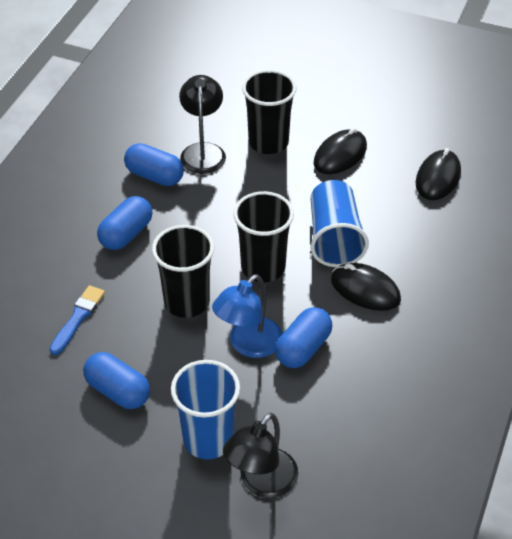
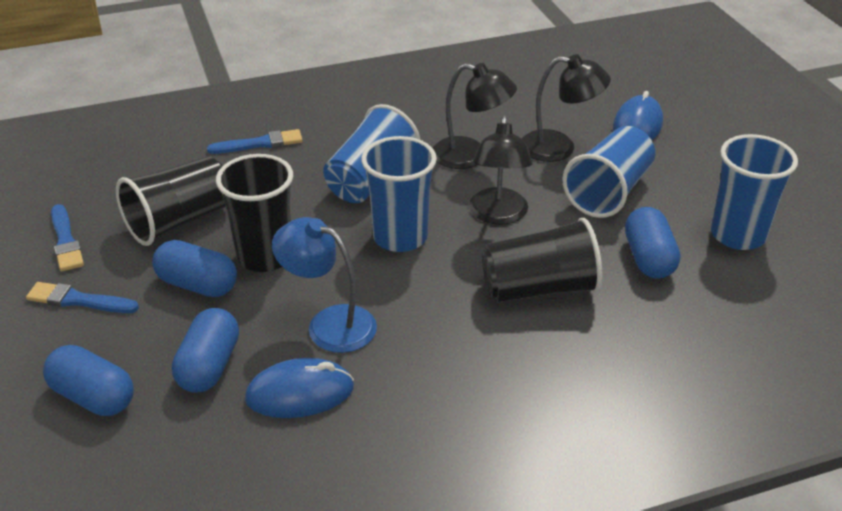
black lamp: [179,75,226,174] [223,413,298,498] = 2 -> [433,63,517,169] [469,115,533,225] [522,54,611,162] = 3
black mouse: [314,128,367,174] [331,263,401,311] [415,148,461,200] = 3 -> none = 0
blue brush: [49,285,105,355] = 1 -> [26,282,139,313] [51,204,84,271] [207,129,303,154] = 3
blue cup: [171,360,240,460] [311,180,369,267] = 2 -> [323,104,420,203] [361,136,437,252] [562,126,655,218] [711,134,798,250] = 4
blue mouse: none = 0 -> [245,358,354,418] [613,91,663,140] = 2

